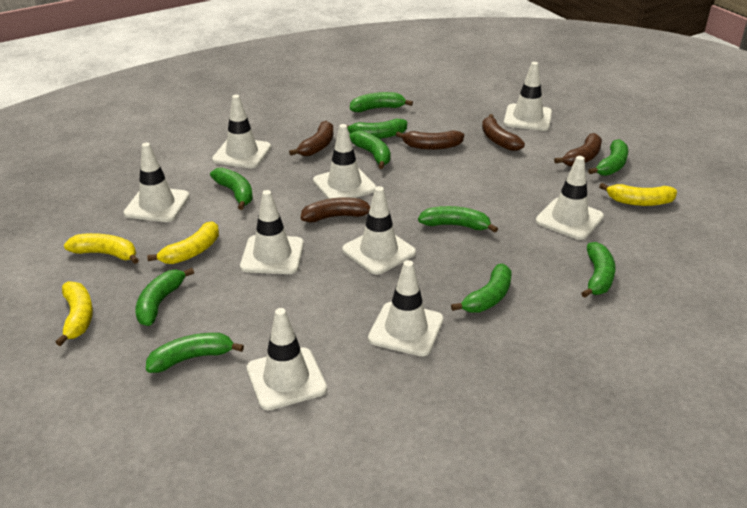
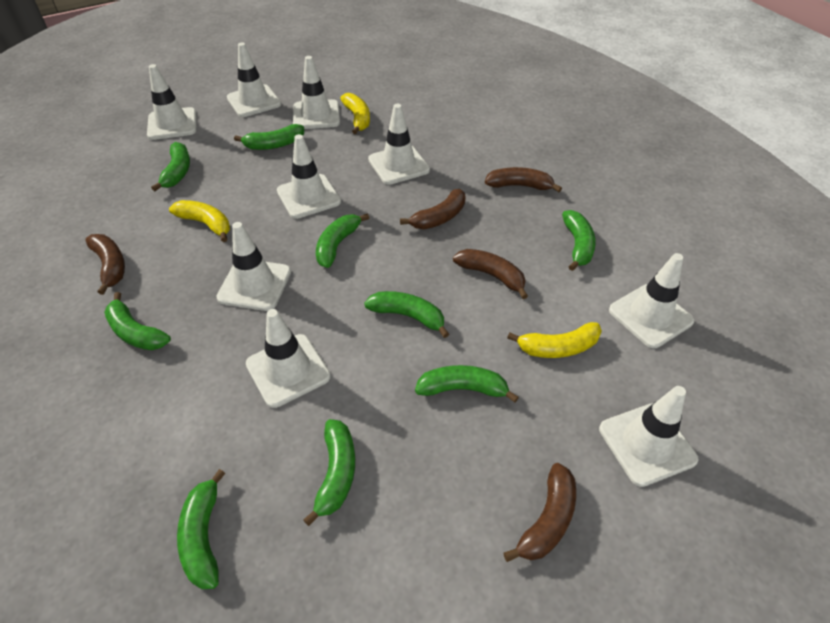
green banana: [135,268,194,326] [146,333,244,373] [210,167,253,210] [347,119,407,139] [349,130,391,169] [350,92,413,112] [418,206,498,233] [451,264,512,313] [581,242,616,298] [588,139,628,176] = 10 -> [104,292,171,350] [151,142,190,191] [177,469,225,589] [234,124,304,150] [303,419,355,526] [316,213,369,268] [364,291,449,338] [415,365,519,402] [562,210,596,271] = 9
yellow banana: [55,281,93,346] [64,233,139,264] [147,222,219,264] [599,183,677,206] = 4 -> [169,200,230,242] [340,93,370,134] [507,322,602,358] = 3

